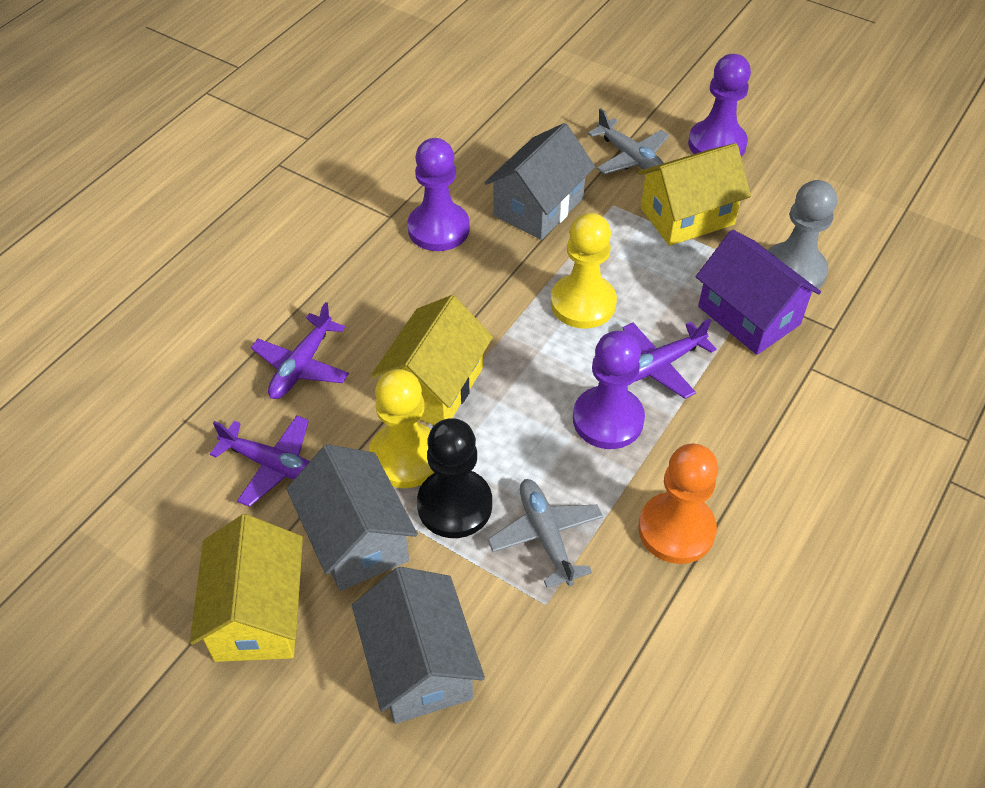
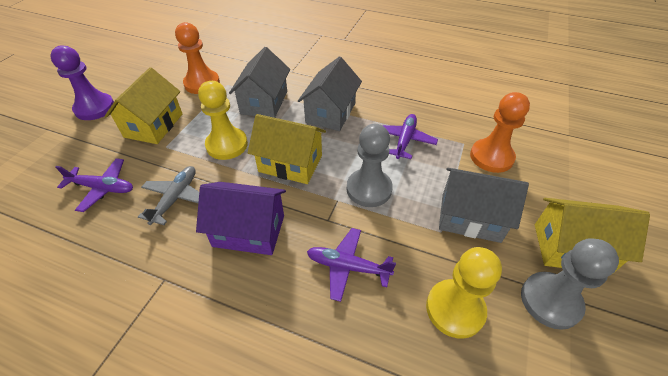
black pawn: [417,418,492,538] = 1 -> none = 0
grey pawn: [767,180,837,289] = 1 -> [347,124,393,207] [521,238,619,330] = 2
grey plane: [488,479,603,588] [588,108,669,175] = 2 -> [138,166,199,225] = 1
orange pawn: [638,444,718,564] = 1 -> [175,22,220,94] [470,92,530,173] = 2
purple pawn: [407,138,470,251] [573,331,645,449] [688,54,751,157] = 3 -> [50,45,114,120] = 1

